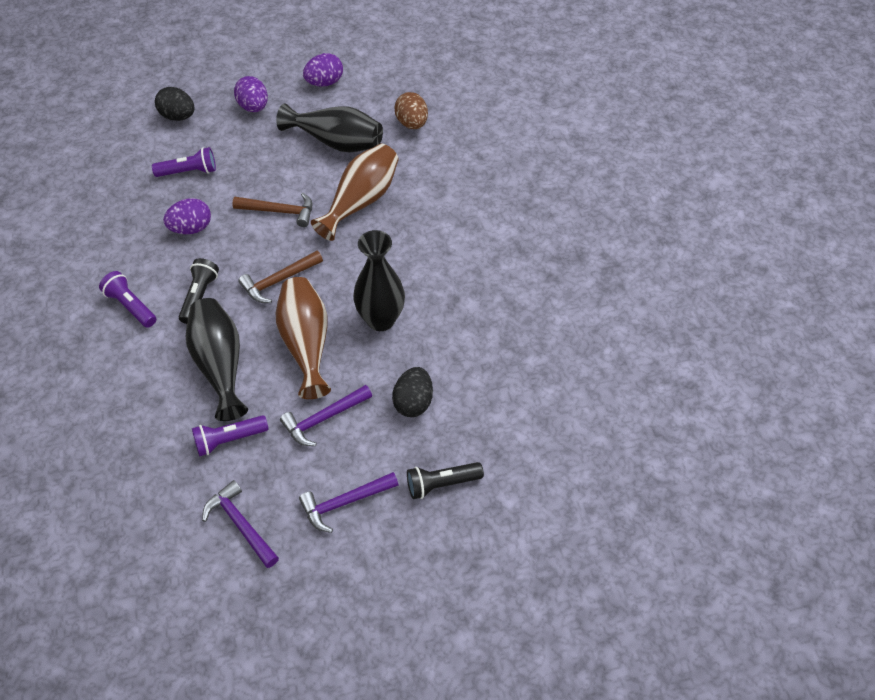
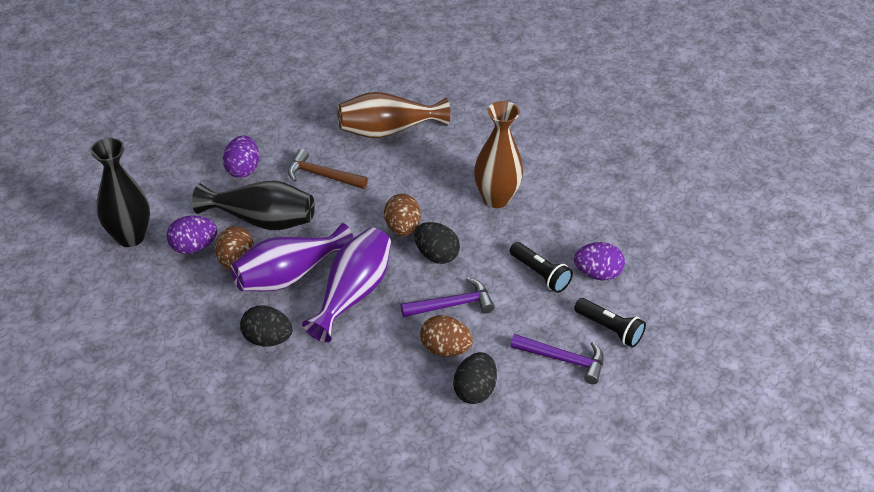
black egg: [155,87,194,121] [392,367,433,417] = 2 -> [240,305,292,347] [414,222,460,264] [453,352,497,404] = 3
black vase: [186,298,248,421] [276,103,383,152] [353,230,405,331] = 3 -> [90,138,150,247] [192,180,315,230] = 2
brown egg: [394,92,428,129] = 1 -> [215,226,254,270] [384,194,421,236] [420,315,473,357] = 3
brown hammer: [232,193,312,227] [238,250,323,303] = 2 -> [288,149,368,189] = 1
purple flashlight: [99,271,156,328] [152,147,216,177] [192,415,268,456] = 3 -> none = 0
purple hammer: [202,480,279,568] [280,385,372,446] [299,472,399,533] = 3 -> [401,277,494,317] [510,334,604,384] = 2
purple vase: none = 0 -> [231,223,354,292] [302,228,391,342] = 2

